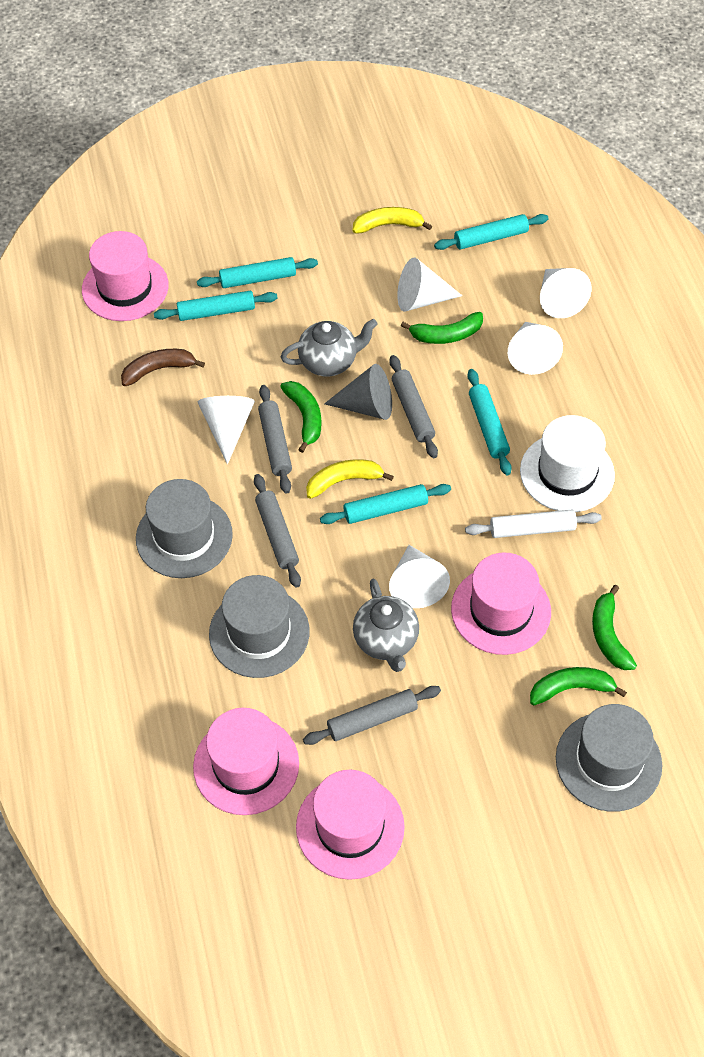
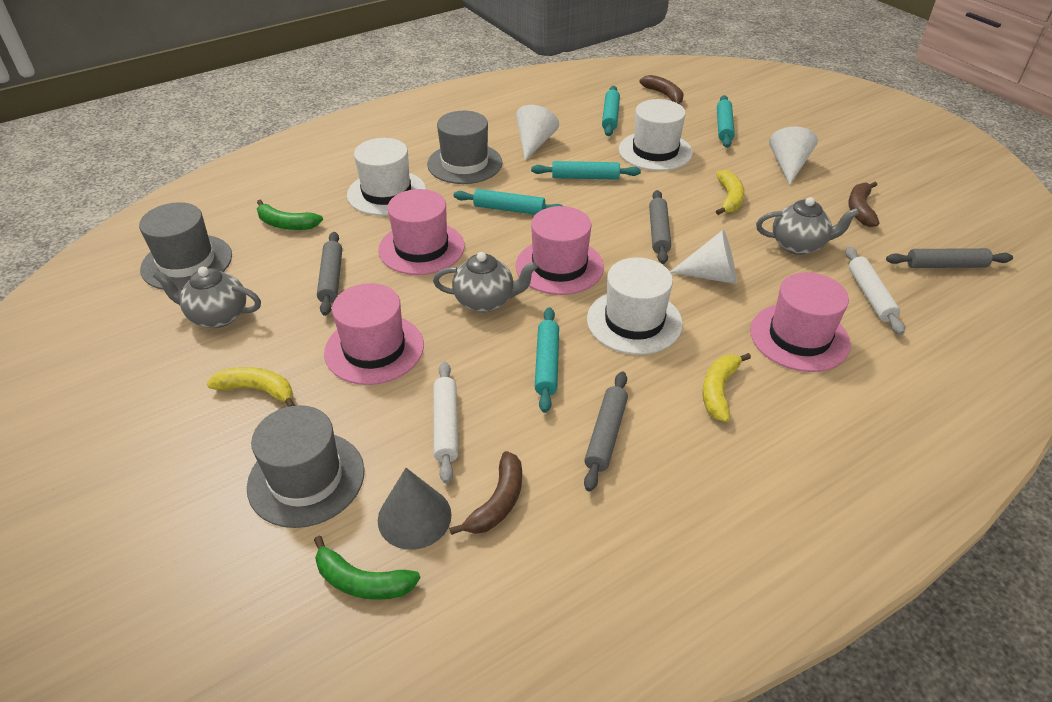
brown banana: [121,349,205,386] = 1 -> [449,451,522,535] [639,75,684,104] [848,182,879,227] = 3
green banana: [280,381,322,453] [401,312,483,344] [530,667,627,706] [592,585,637,670] = 4 -> [257,200,323,230] [314,536,420,600] = 2
grey teapot: [281,319,378,377] [353,578,419,672] = 2 -> [153,267,261,328] [433,252,537,312] [756,197,859,255] = 3
white cone: [198,396,255,464] [389,545,450,608] [397,258,462,311] [508,322,563,375] [540,268,591,318] = 5 -> [516,105,559,161] [670,230,737,284] [769,127,818,185] = 3
white hat: [520,415,615,512] = 1 -> [347,138,426,216] [587,258,683,355] [619,99,693,171] = 3
white rolling pin: [465,510,602,538] = 1 -> [433,362,458,483] [845,247,905,335] = 2
yellow banana: [306,459,394,499] [352,207,432,233] = 2 -> [206,367,295,407] [702,353,751,422] [716,170,744,215] = 3

